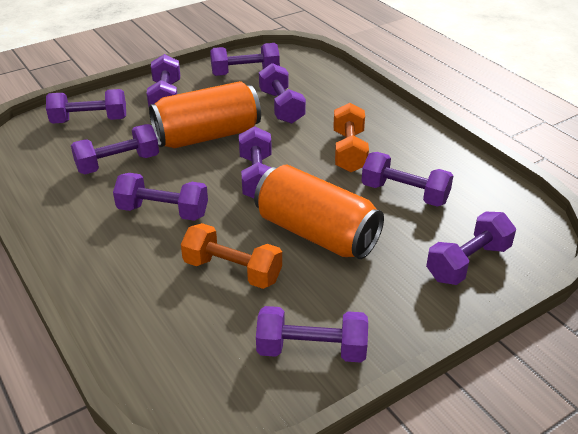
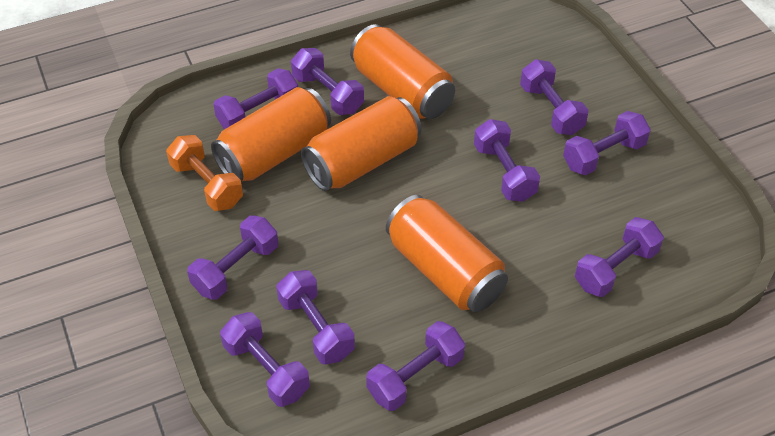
orange can: [149,81,261,148] [254,164,384,259] = 2 -> [211,87,331,181] [301,96,422,191] [350,24,455,119] [386,195,508,312] = 4
orange dumbbell: [181,223,282,289] [334,103,369,172] = 2 -> [166,135,243,211] = 1

